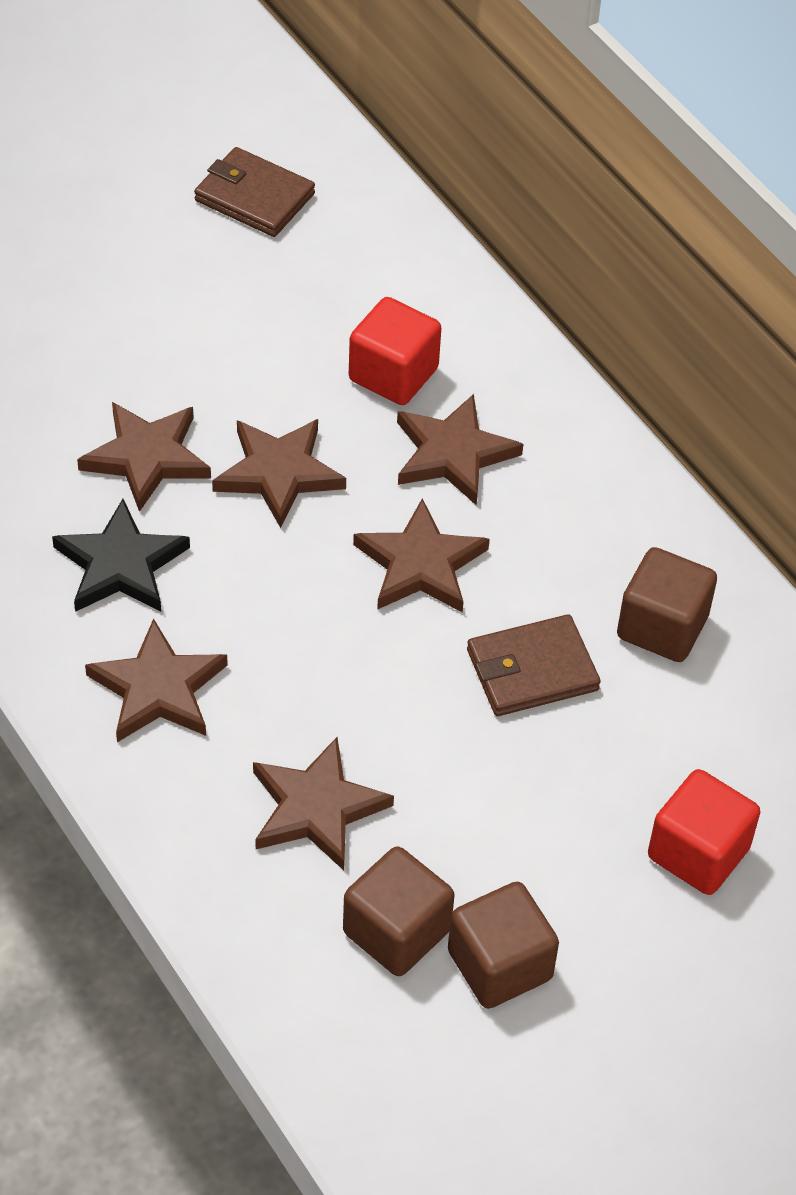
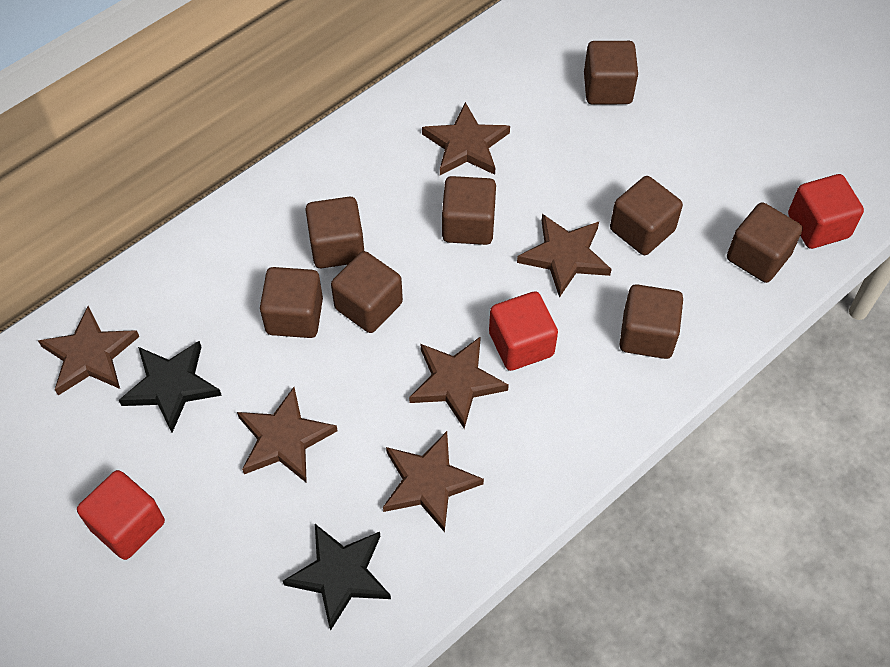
black star: [52,499,190,612] = 1 -> [119,341,222,432] [283,524,391,631] = 2
brown cube: [343,847,455,976] [448,882,559,1009] [617,547,717,662] = 3 -> [260,267,323,338] [305,197,364,269] [331,251,403,333] [442,176,496,245] [584,41,638,105] [610,176,683,255] [619,284,683,359] [727,202,803,283] = 8
brown wallet: [194,147,315,237] [467,614,601,716] = 2 -> none = 0
red cube: [349,297,441,405] [648,769,760,895] = 2 -> [77,470,165,560] [489,291,558,371] [788,174,864,249] = 3

